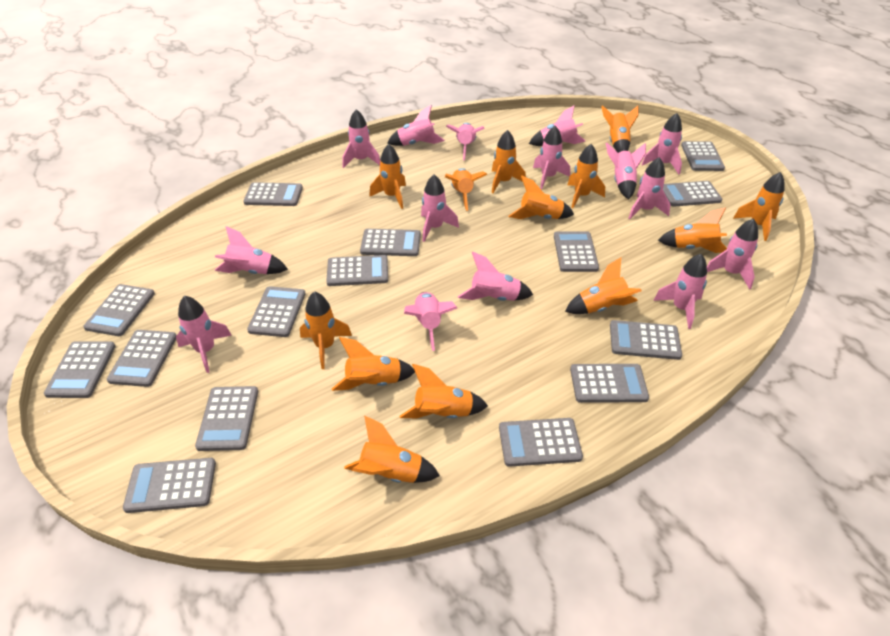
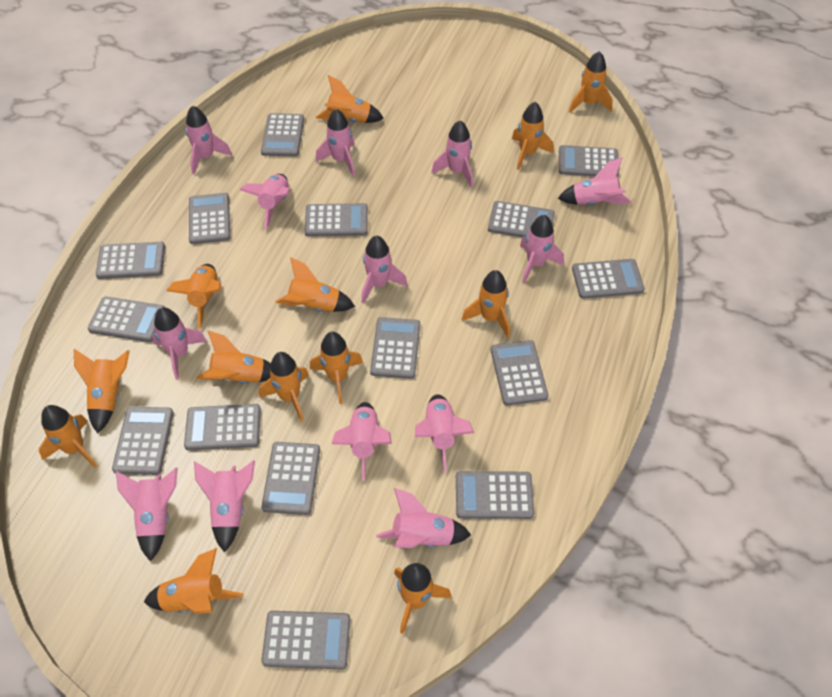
pink rocket: [176,296,232,373] [215,226,288,274] [342,109,380,168] [388,105,445,146] [404,292,457,351] [421,175,459,242] [446,123,485,160] [458,251,533,301] [529,106,585,146] [533,126,570,189] [606,143,646,199] [628,157,671,219] [641,113,682,174] [653,254,707,329] [707,218,758,290] = 15 -> [116,468,178,561] [152,307,207,380] [186,106,232,174] [194,461,255,552] [240,174,290,230] [316,109,355,176] [332,402,392,481] [362,235,408,304] [376,488,471,548] [415,394,474,472] [431,120,473,188] [520,215,564,283] [558,157,632,205] = 13

